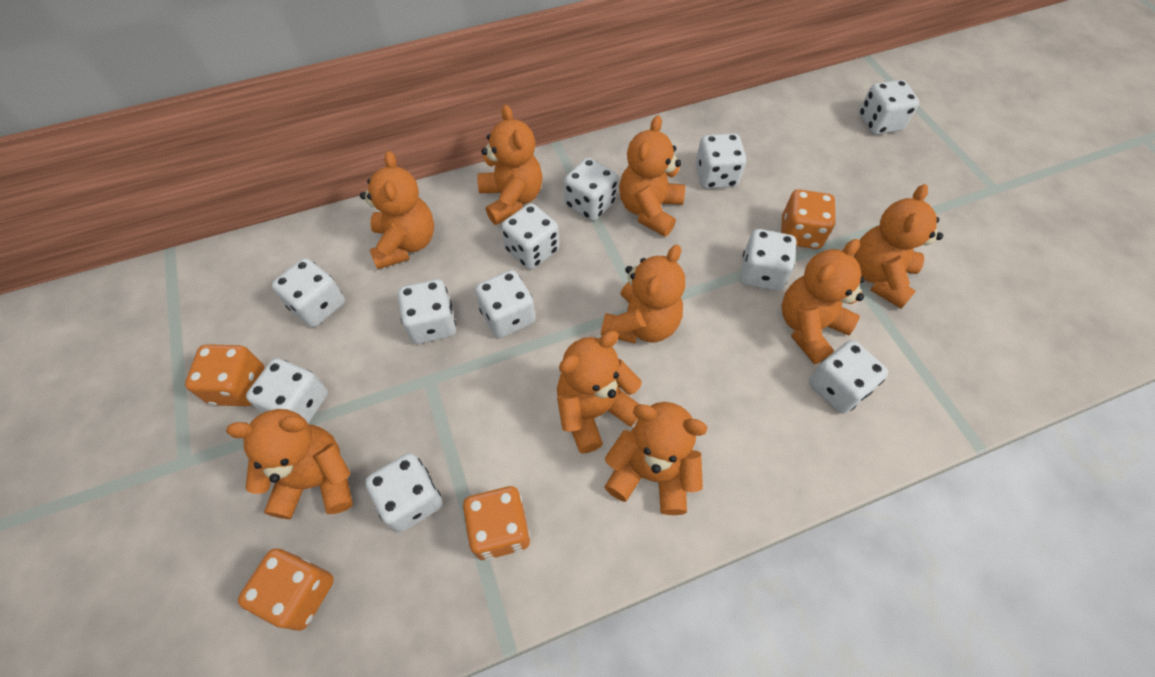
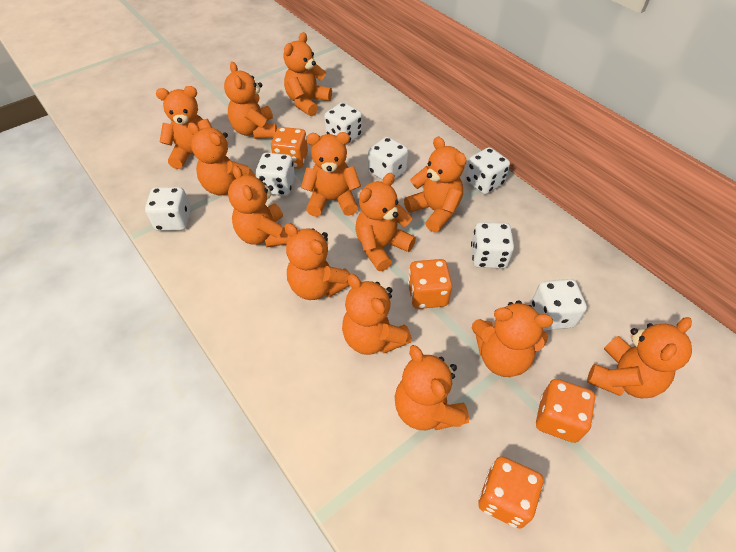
orange teddy bear: [226,409,353,519] [360,151,434,269] [477,105,543,225] [557,331,642,454] [601,245,685,344] [604,402,707,515] [619,115,685,237] [782,239,864,364] [853,184,943,309] = 9 -> [156,86,212,169] [188,122,256,196] [224,62,277,139] [228,166,290,247] [283,32,332,116] [285,223,350,300] [301,132,361,217] [342,274,412,355] [355,173,416,271] [395,345,469,430] [404,137,466,232] [472,300,553,377] [587,317,692,398] = 13
white dice: [246,358,328,424] [272,258,345,327] [365,453,443,533] [398,279,456,344] [475,270,535,338] [501,203,559,269] [564,158,618,221] [695,133,746,189] [740,229,797,291] [809,340,888,414] [859,80,919,135] = 11 -> [145,187,191,231] [256,153,295,196] [324,102,362,145] [368,137,408,180] [465,147,510,194] [471,222,514,269] [532,279,587,330] = 7

